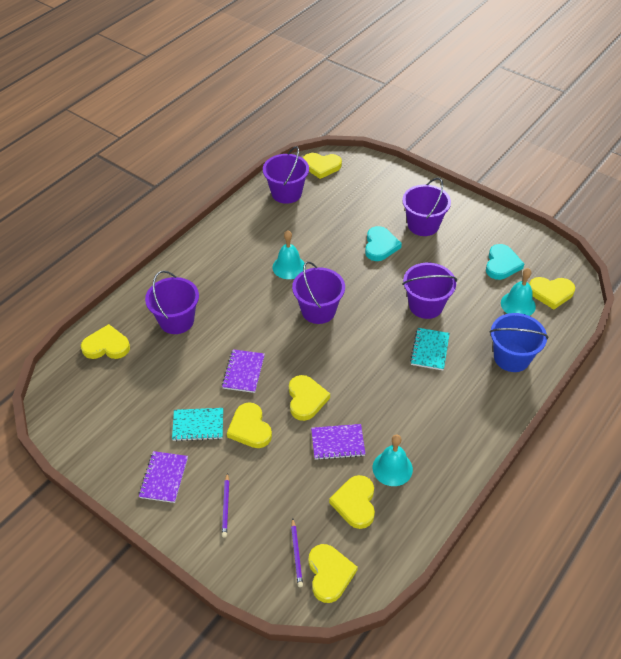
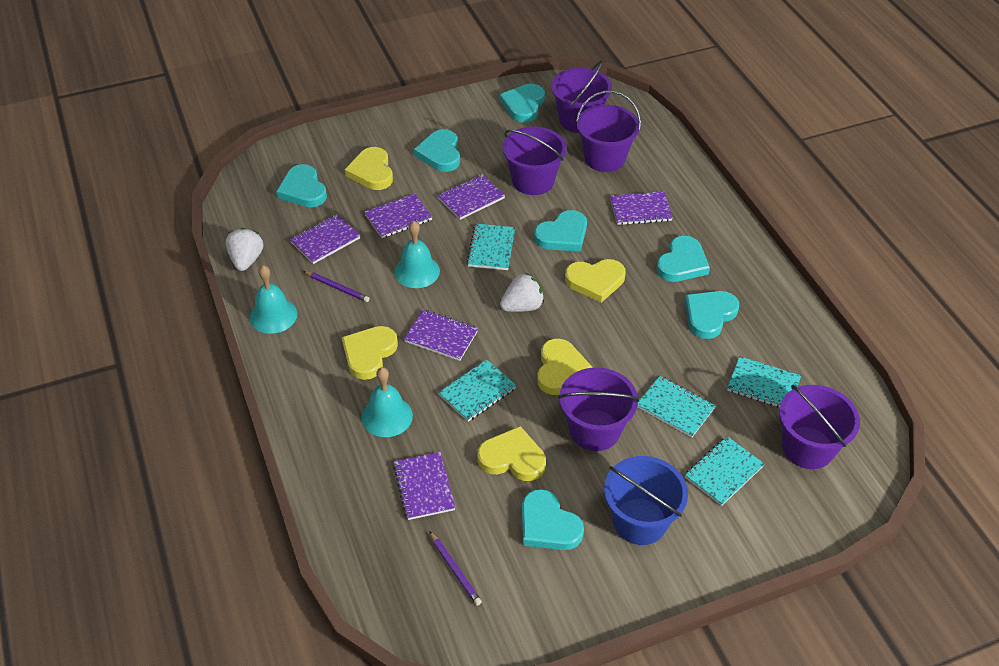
purple notebook: [139,451,188,503] [222,349,265,393] [311,424,365,460] = 3 -> [290,214,360,264] [365,193,432,238] [393,452,456,520] [404,310,478,361] [438,174,505,220] [610,192,673,225] = 6
turquoise heart: [365,226,402,261] [486,244,524,280] = 2 -> [276,164,327,207] [414,129,460,172] [500,84,545,123] [522,489,584,550] [534,210,587,252] [656,236,710,282] [685,291,739,339] = 7
turquoise notebook: [172,408,223,441] [410,328,450,370] = 2 -> [438,359,516,422] [467,224,515,270] [637,376,715,438] [685,436,764,506] [727,356,801,408] = 5
white strawberry: none = 0 -> [226,228,263,271] [500,273,544,312] = 2
yellow heart: [81,324,130,359] [227,402,272,448] [289,375,330,421] [303,153,342,179] [309,544,358,603] [329,475,375,529] [529,277,575,309] = 7 -> [342,326,398,380] [345,147,393,190] [477,426,546,481] [537,338,593,395] [565,259,625,303] = 5

